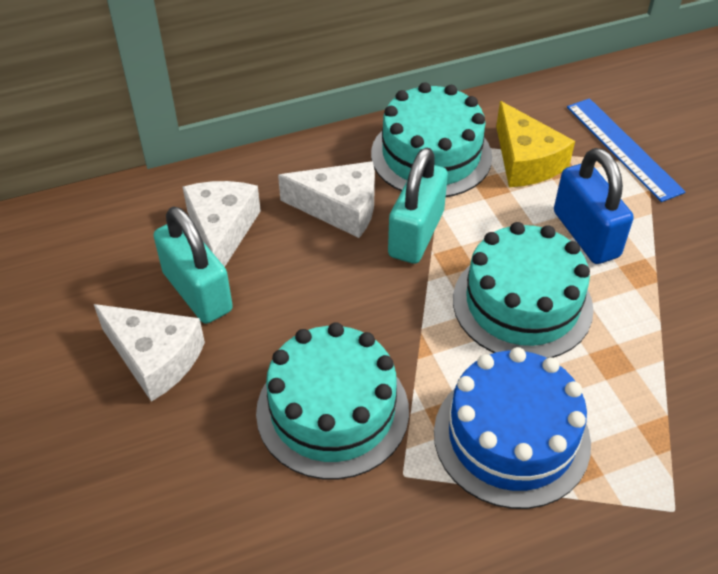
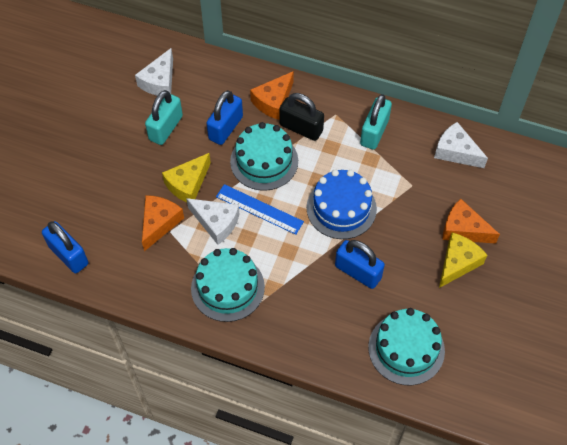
black padlock: none = 0 -> [280,93,324,141] = 1
blue padlock: [554,148,634,264] = 1 -> [42,221,88,273] [206,90,243,145] [335,240,385,289] = 3
orange cheese: none = 0 -> [142,195,184,251] [250,71,294,120] [442,199,500,244] = 3
yellow cheese: [496,101,575,187] = 1 -> [162,153,211,203] [439,232,487,288] = 2

